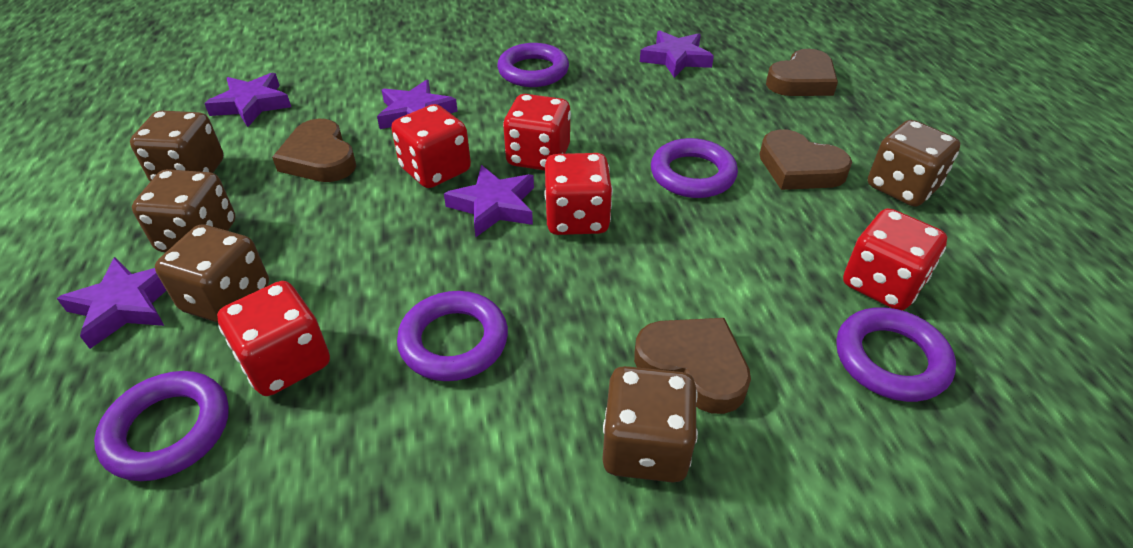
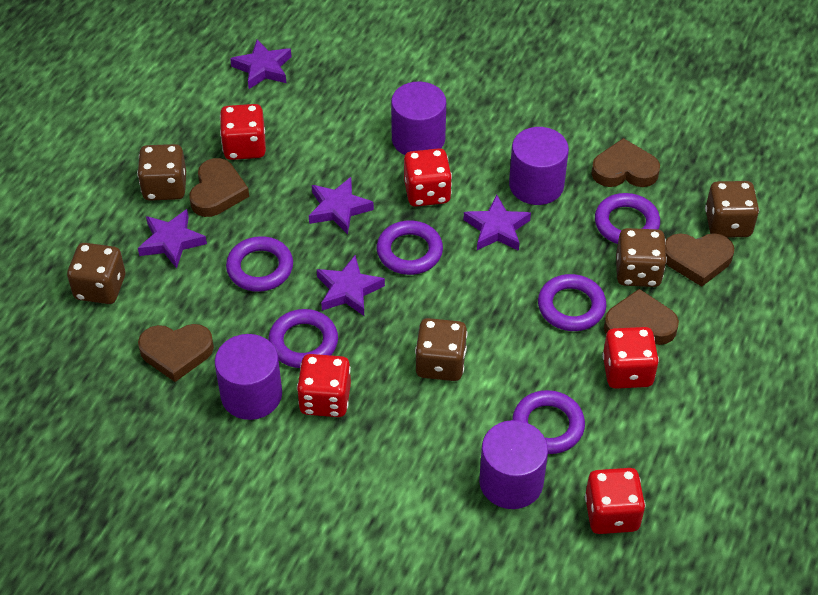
brown heart: [272,119,356,182] [634,318,751,414] [759,129,852,190] [766,49,838,96] = 4 -> [138,324,214,382] [189,158,249,217] [591,138,660,187] [604,289,679,345] [665,233,734,287] = 5
purple cylinder: none = 0 -> [215,334,282,420] [391,82,446,155] [479,420,548,509] [509,127,569,205] = 4
purple ring: [94,371,229,481] [397,291,508,381] [497,43,569,87] [651,138,738,198] [836,307,956,402] = 5 -> [226,236,293,292] [268,309,338,368] [377,220,443,275] [512,390,585,454] [538,274,606,331] [595,193,660,244] = 6

